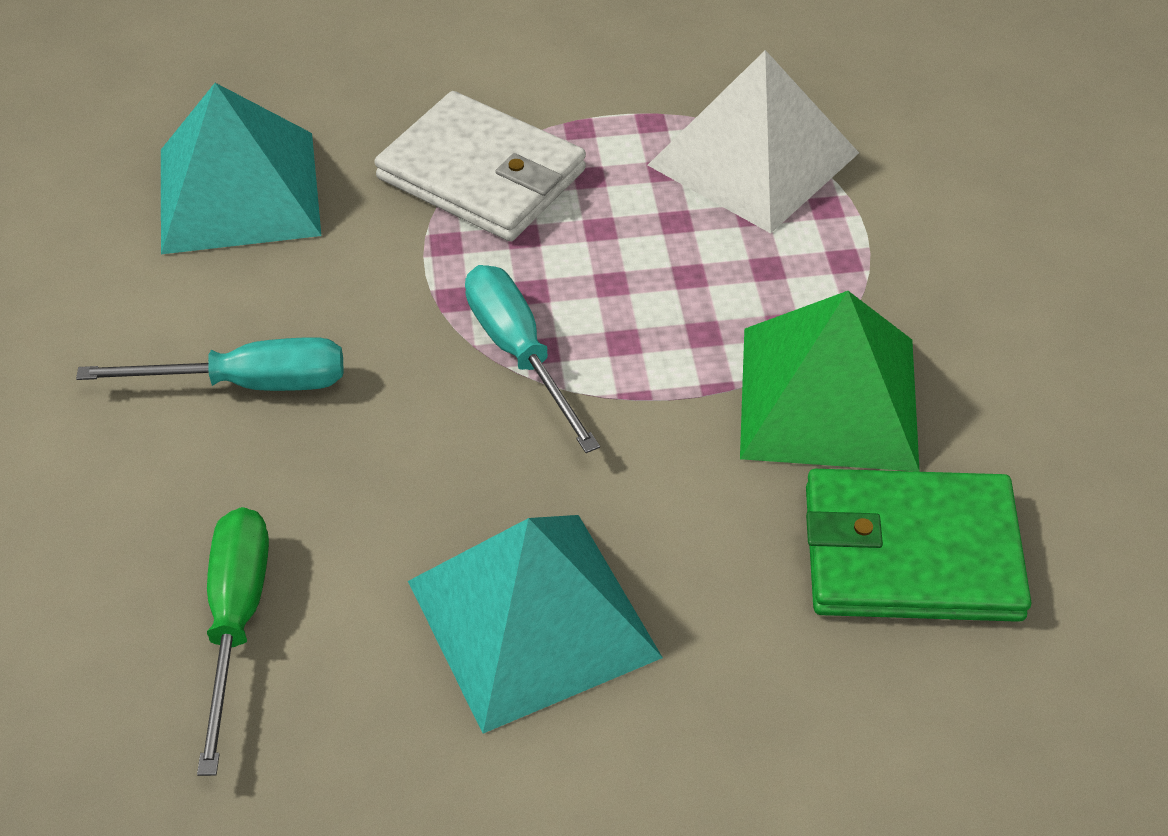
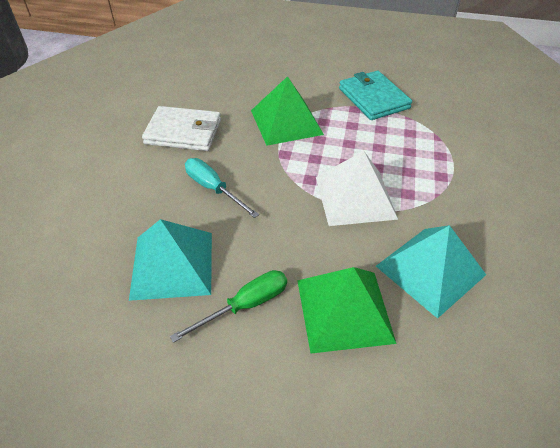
green pyramid: [740,291,920,472] = 1 -> [251,76,324,146] [297,267,397,353] = 2
green wallet: [806,469,1031,622] = 1 -> none = 0
turquoise screwdriver: [76,337,344,391] [465,265,600,453] = 2 -> [185,158,259,218] = 1
turquoise wallet: none = 0 -> [339,71,412,120] = 1

